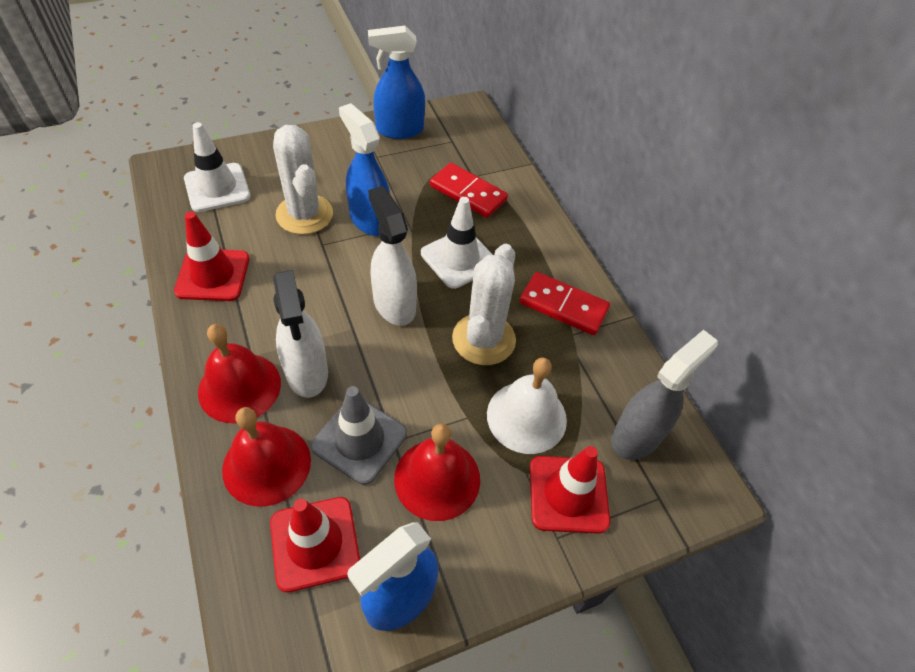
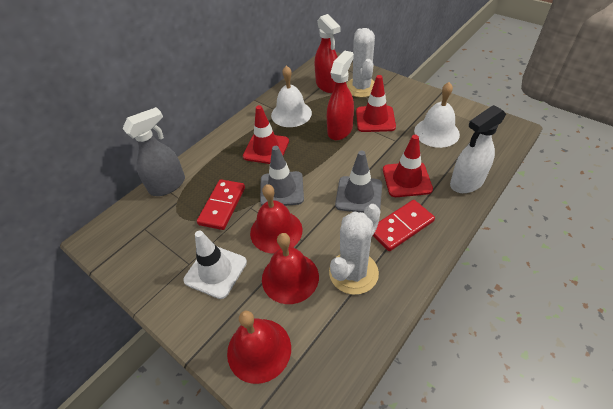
blue spray bottle: [339,103,390,236] [347,522,438,631] [368,26,425,139] = 3 -> none = 0
grey traffic cone: [311,386,407,485] = 1 -> [260,146,304,206] [335,151,382,213] = 2
red spray bottle: none = 0 -> [315,14,340,93] [327,51,354,140] = 2
white bell: [487,357,567,454] = 1 -> [271,66,312,127] [414,82,460,148] = 2
white spray bottle: [273,270,328,398] [368,186,417,326] = 2 -> [450,105,506,193] = 1
white traffic cone: [184,122,251,212] [421,197,493,289] = 2 -> [183,231,247,299] = 1

